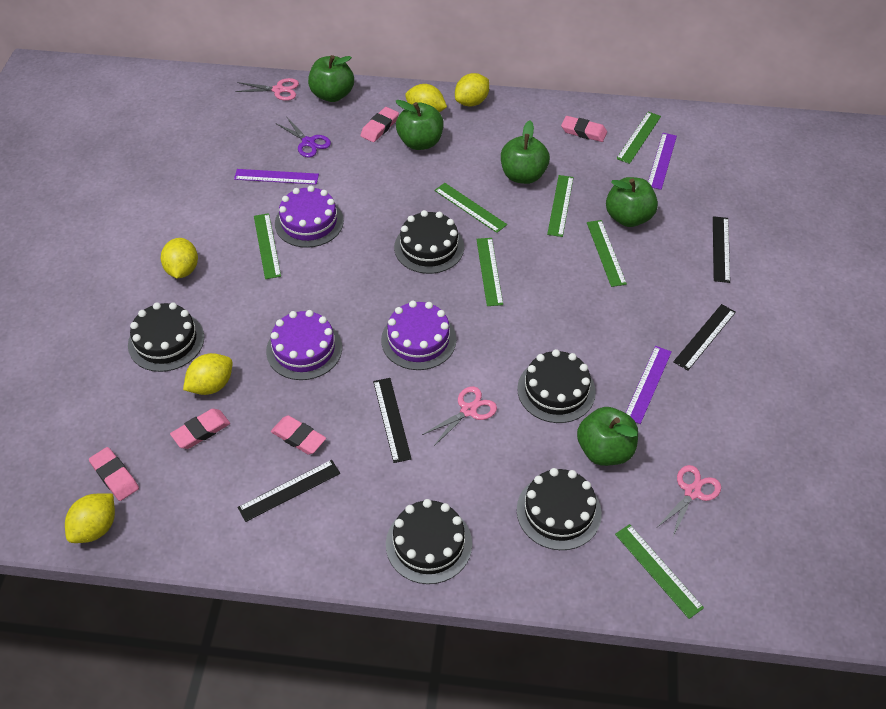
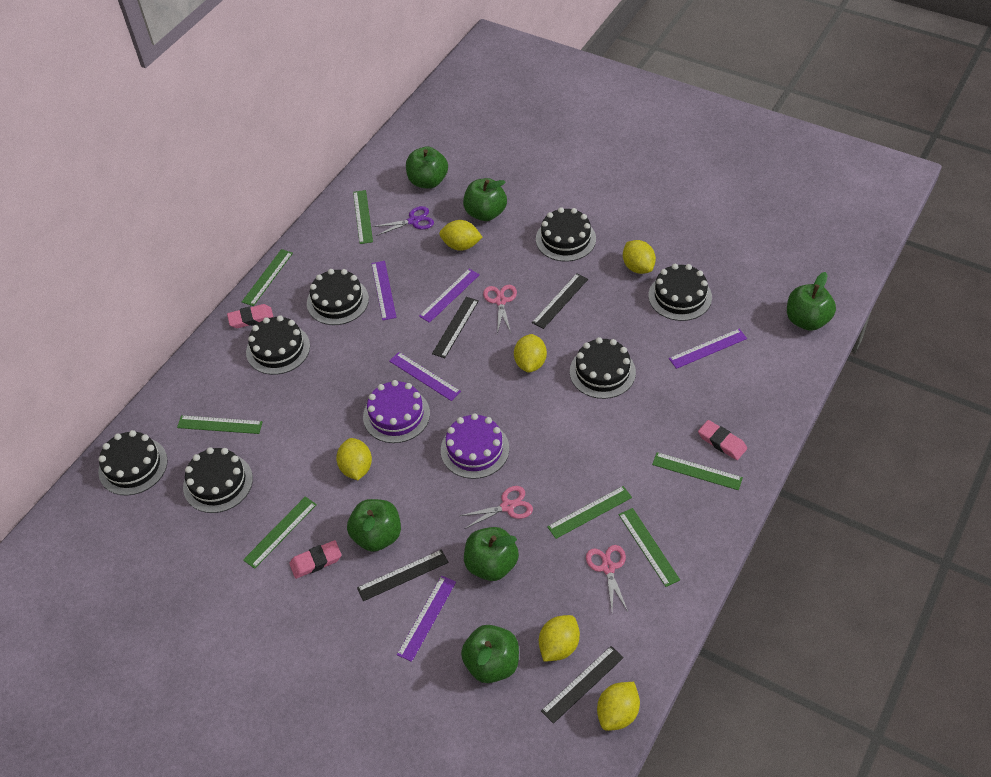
black cake: [128,302,204,372] [386,499,472,584] [394,210,464,274] [517,349,596,423] [517,468,602,550] = 5 -> [98,430,168,496] [183,447,253,513] [246,315,310,375] [307,269,369,325] [536,207,596,261] [570,337,636,399] [649,264,712,321] = 7
green apple: [308,55,354,102] [396,100,443,150] [501,120,550,184] [577,407,638,466] [606,177,658,227] = 5 -> [347,499,401,552] [406,147,448,189] [461,625,519,683] [463,178,507,221] [464,527,519,581] [787,272,836,331] = 6
pink eraser: [89,447,139,501] [170,409,230,449] [271,415,326,455] [360,107,399,142] [561,116,607,142] = 5 -> [227,304,273,328] [289,540,342,579] [698,420,747,460] = 3
purple cake: [266,310,342,380] [275,186,344,248] [381,301,456,370] = 3 -> [363,380,430,443] [441,413,509,479] = 2
purple ruler: [234,169,319,185] [626,346,672,424] [648,133,677,190] = 3 -> [371,261,397,320] [389,352,461,401] [397,576,456,662] [419,269,480,323] [669,329,747,369] = 5
yellow lemon: [65,493,115,543] [161,238,198,278] [183,353,233,395] [405,84,447,112] [455,73,489,107] = 5 -> [336,438,372,480] [439,220,483,251] [514,334,547,373] [539,615,580,662] [597,682,640,731] [623,240,656,274] = 6

